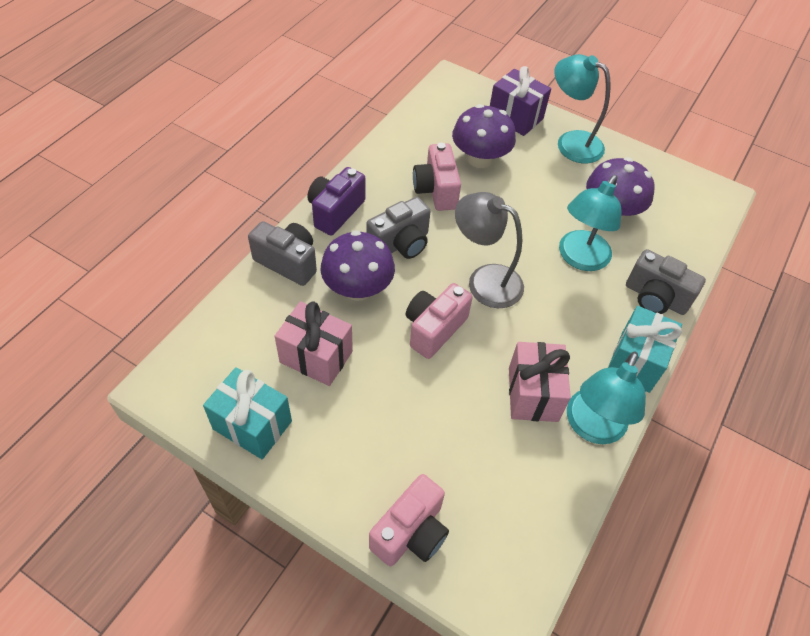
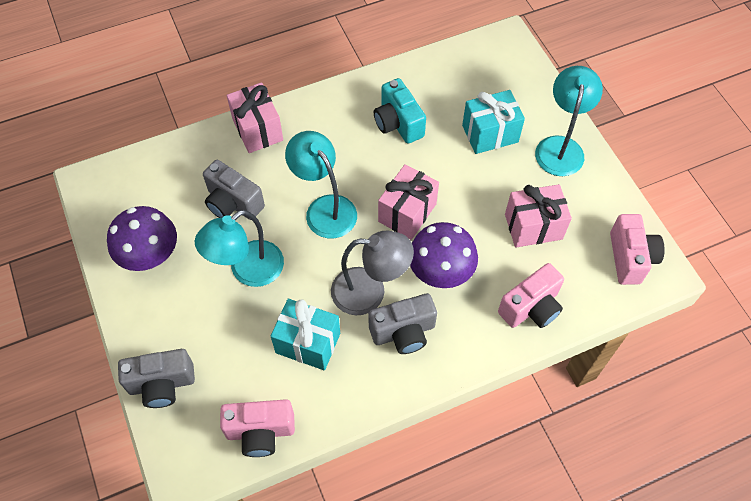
pink gift: [275,301,353,386] [509,342,571,422] = 2 -> [227,82,283,153] [378,164,439,240] [505,184,572,248] = 3
purple camera: [307,167,365,236] = 1 -> none = 0
purple gift: [490,66,551,136] = 1 -> none = 0
purple mushroom: [321,230,395,301] [452,104,516,168] [586,157,655,220] = 3 -> [107,206,177,271] [410,222,478,288] = 2
turquoise camera: none = 0 -> [374,78,426,144] = 1

